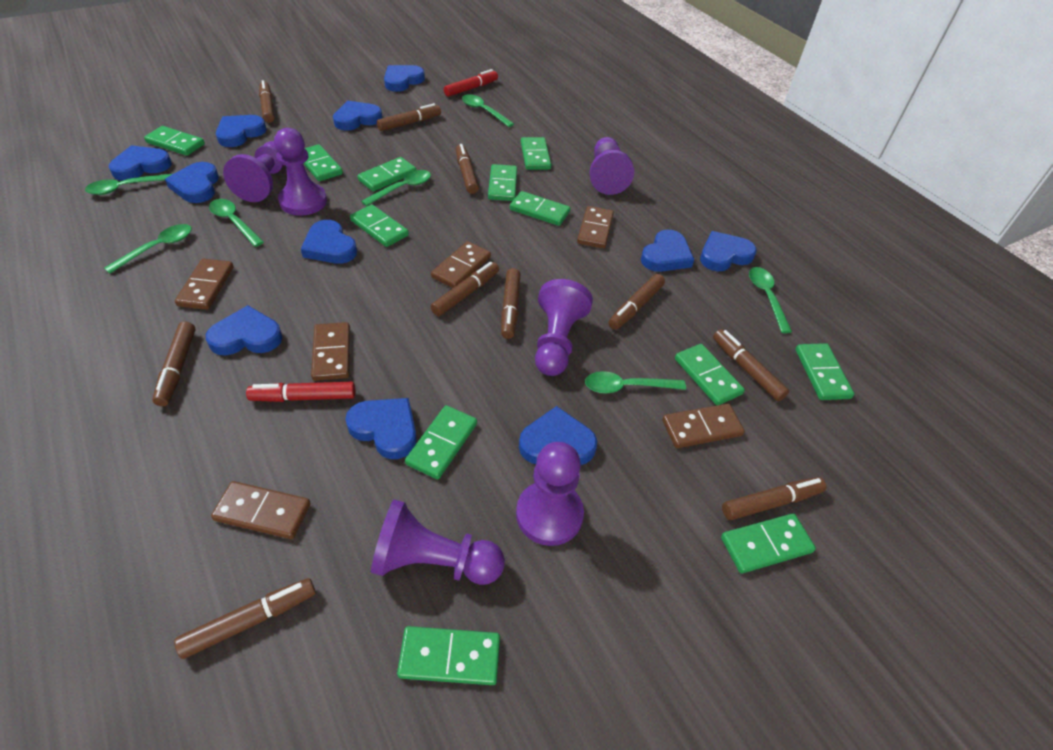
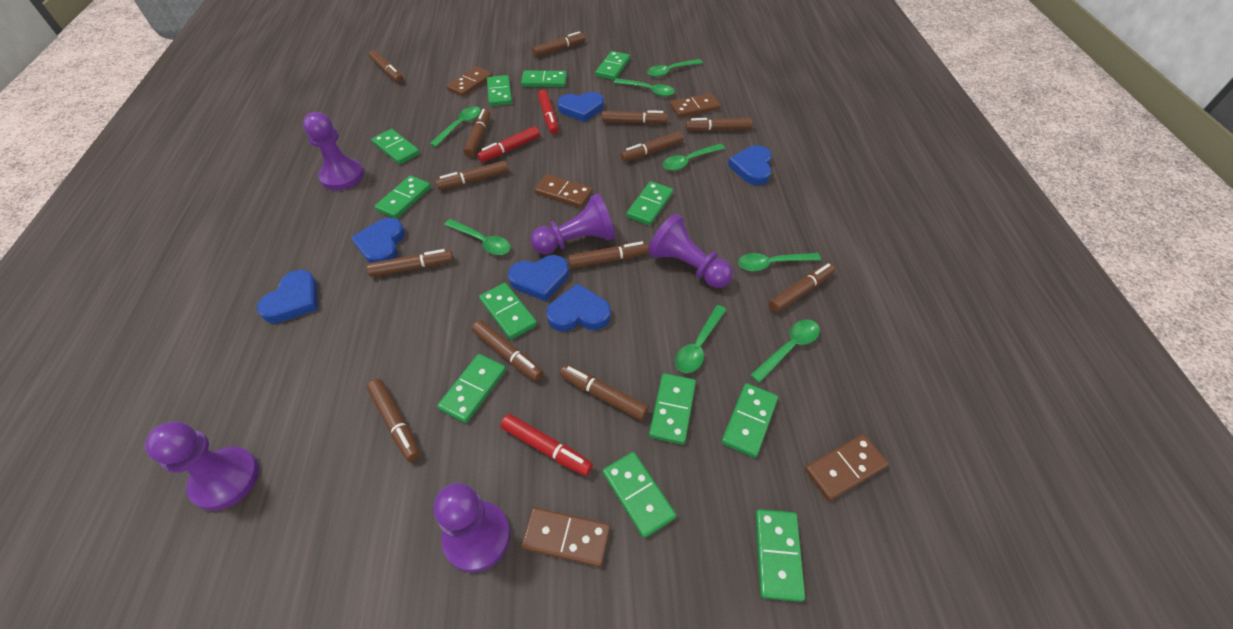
blue heart: [109,145,172,181] [165,162,219,203] [206,305,282,355] [216,115,267,147] [301,220,357,264] [333,101,382,131] [345,398,417,459] [384,65,425,92] [519,406,597,465] [641,230,694,272] [700,231,757,271] = 11 -> [257,270,318,323] [351,218,405,263] [508,255,569,301] [546,284,611,332] [558,92,604,122] [728,145,772,185] = 6
brown domino: [175,259,234,310] [211,481,311,539] [311,322,350,381] [431,241,491,288] [577,206,614,249] [662,404,745,448] = 6 -> [447,66,492,97] [521,507,610,567] [534,174,593,208] [670,93,721,118] [805,434,889,501] = 5
brown marker: [152,321,196,406] [174,578,316,659] [259,80,275,123] [377,103,441,131] [430,262,499,316] [456,144,479,194] [501,268,521,339] [608,274,665,330] [713,329,789,401] [722,477,826,520] = 10 -> [367,249,454,277] [367,379,421,462] [369,50,403,83] [435,161,508,190] [463,109,490,157] [472,320,544,381] [532,31,585,57] [560,365,649,420] [568,241,649,268] [602,110,668,124] [620,131,683,162] [685,118,753,131] [768,263,835,313] = 13
green spoon: [85,174,172,195] [104,224,192,274] [209,199,264,247] [361,170,431,206] [462,94,514,127] [585,371,686,394] [749,267,792,333] = 7 -> [430,106,481,147] [444,219,511,255] [614,78,675,96] [647,59,703,77] [663,144,725,171] [675,305,727,373] [738,253,821,271] [750,319,820,383] = 8
purple pawn: [223,141,284,202] [274,128,327,216] [371,499,505,585] [516,442,584,546] [535,279,593,376] [590,137,634,195] = 6 -> [145,421,259,511] [303,112,364,190] [433,483,510,573] [531,194,615,254] [648,214,733,288] = 5
red marker: [246,382,355,402] [444,69,498,97] = 2 -> [477,126,540,162] [500,414,593,476] [538,90,559,134] = 3

